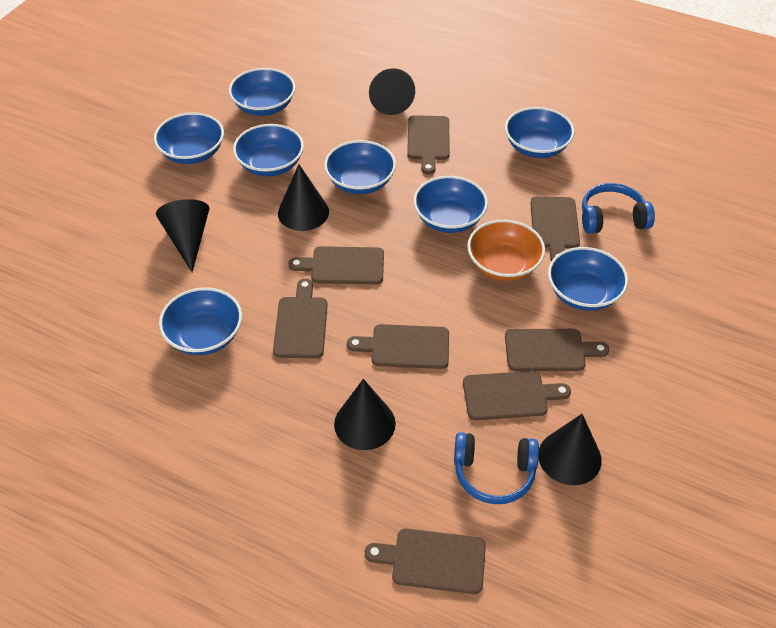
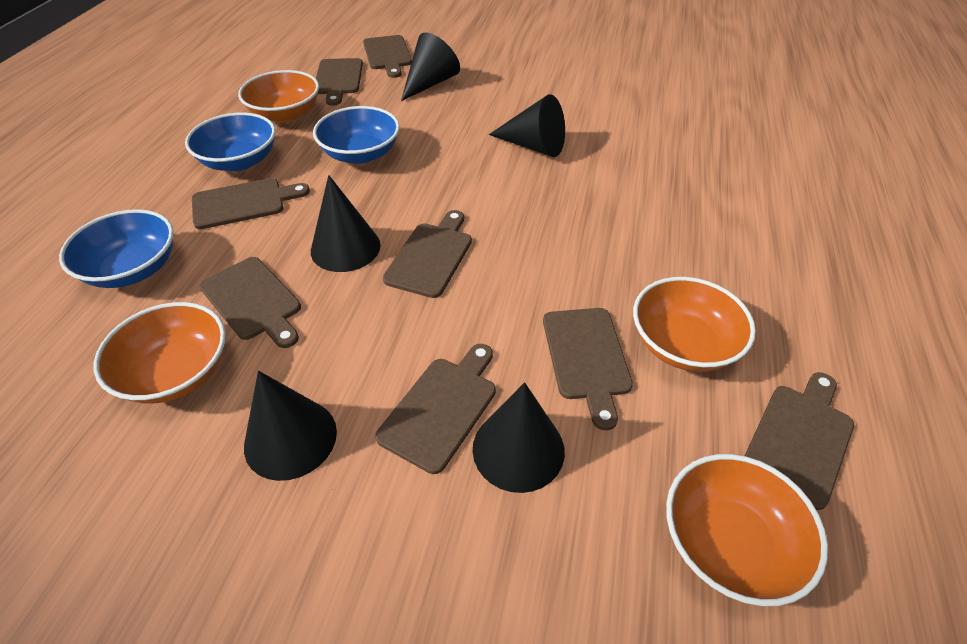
blue bowl: [154,112,224,164] [159,287,242,355] [229,68,295,116] [233,124,304,176] [324,140,396,194] [413,176,488,233] [505,107,574,158] [548,247,628,311] = 8 -> [59,209,174,288] [185,112,275,171] [313,106,400,164] = 3
blue headphones: [454,432,539,504] [582,183,655,234] = 2 -> none = 0
orange bowl: [467,220,545,281] = 1 -> [94,302,226,404] [238,70,319,122] [633,277,756,371] [666,454,828,606] = 4

